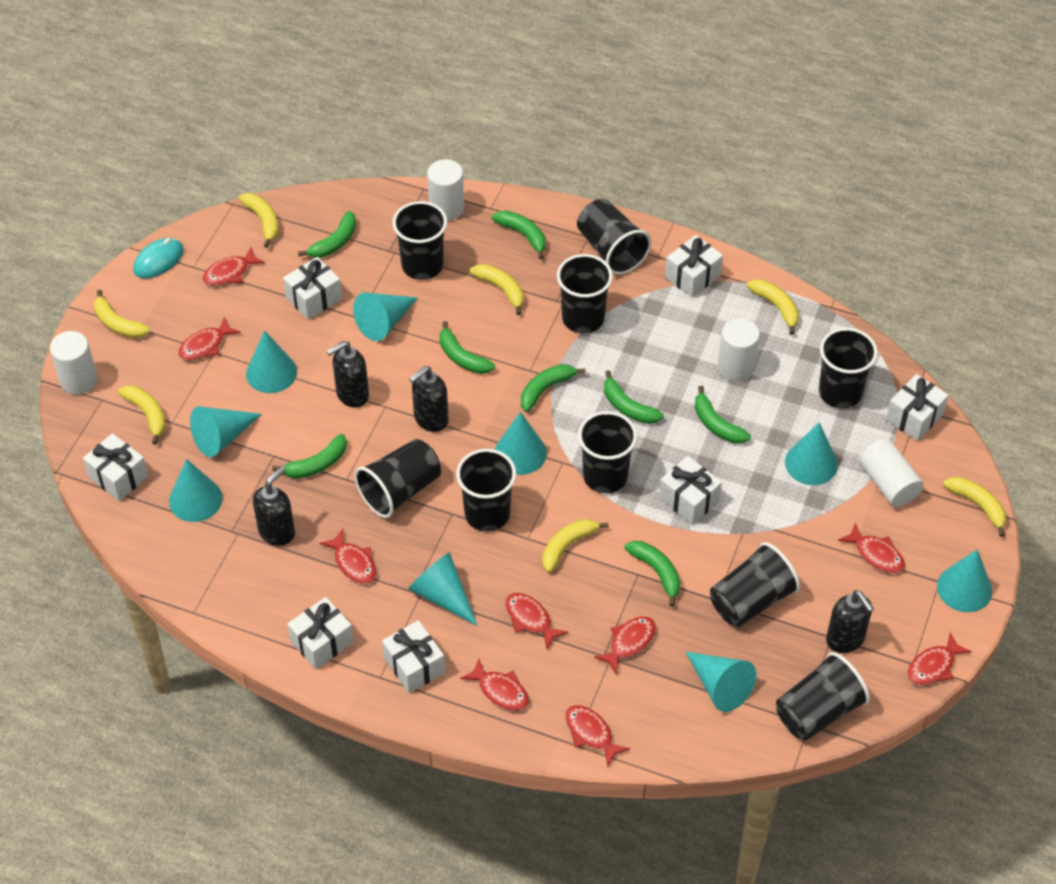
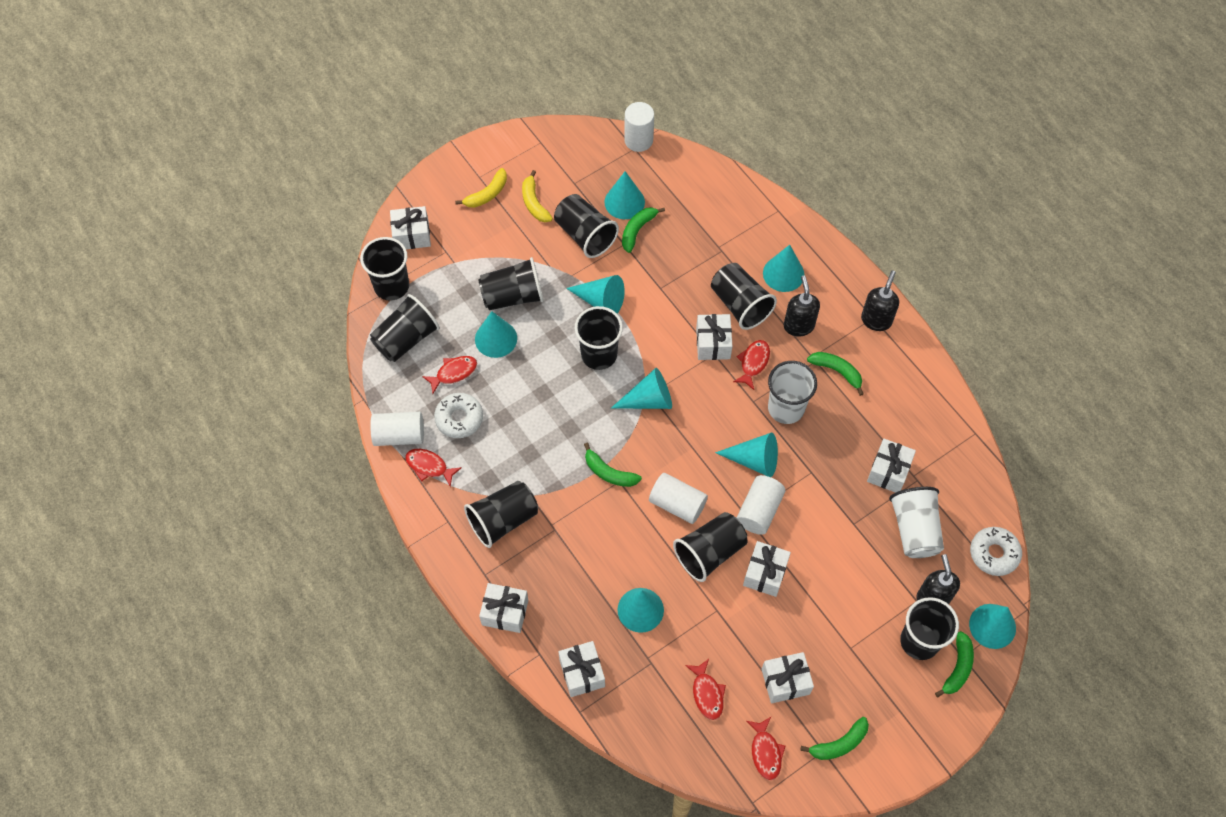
black soap dispenser: [253,466,295,546] [326,341,369,408] [409,366,449,432] [826,590,874,653] = 4 -> [784,275,820,337] [861,270,899,331] [916,554,960,604] = 3
green banana: [272,434,347,479] [298,211,356,258] [440,321,495,374] [492,210,546,259] [521,364,585,412] [604,370,664,424] [624,541,680,606] [695,386,751,444] = 8 -> [584,443,642,487] [622,207,665,253] [800,717,869,760] [807,352,864,396] [935,631,974,697] = 5
red fish: [178,316,241,361] [203,247,265,286] [320,529,376,584] [460,659,529,711] [505,593,568,649] [565,705,630,766] [594,617,656,675] [838,522,905,573] [907,632,972,685] = 9 -> [405,449,462,487] [422,356,477,393] [685,659,726,720] [733,340,770,390] [747,717,785,780] = 5
turquoise cone: [169,459,223,522] [190,406,262,457] [246,331,297,393] [353,293,418,341] [408,553,478,626] [495,412,547,475] [686,652,756,712] [785,422,838,485] [937,549,992,612] = 9 -> [475,311,517,358] [566,275,625,314] [604,171,645,219] [611,368,672,409] [618,588,664,633] [715,433,778,477] [763,245,804,292] [969,604,1016,649] = 8
turquoise mouse: [133,238,184,279] = 1 -> none = 0
white cup: none = 0 -> [768,361,817,424] [889,487,944,558] = 2
white donut: none = 0 -> [434,393,483,438] [970,527,1022,576] = 2
yellow banana: [94,290,150,338] [118,385,166,445] [239,193,279,248] [470,264,524,315] [542,519,609,573] [747,279,799,335] [943,477,1006,537] = 7 -> [455,168,507,208] [522,170,553,222] = 2

